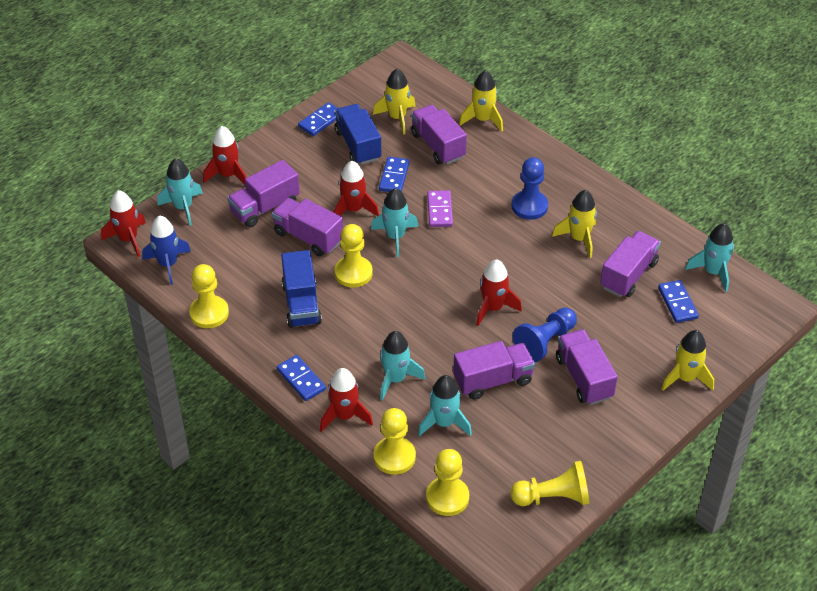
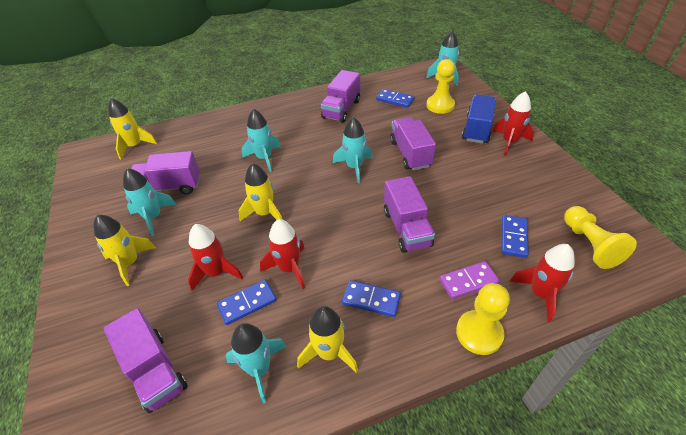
blue pawn: [512,157,548,220] [513,308,577,362] = 2 -> none = 0
blue rocket: [142,215,191,285] = 1 -> none = 0
blue truck: [281,250,322,328] [335,104,382,165] = 2 -> [462,94,496,144] = 1
purple truck: [227,160,300,227] [272,198,343,256] [411,105,467,165] [453,341,535,400] [556,329,618,405] [600,231,661,297] = 6 -> [103,308,188,413] [131,151,200,195] [321,70,360,123] [384,176,435,253] [390,117,436,170] = 5
red rocket: [101,190,146,257] [203,126,247,184] [320,368,373,432] [333,161,379,216] [476,259,522,326] = 5 -> [188,224,243,291] [260,219,305,289] [492,91,534,156] [509,244,575,322] = 4
yellow pawn: [189,264,229,328] [335,224,373,288] [374,408,416,475] [426,449,469,516] [510,461,589,506] = 5 -> [426,59,455,114] [456,283,510,355] [564,206,637,269] = 3

